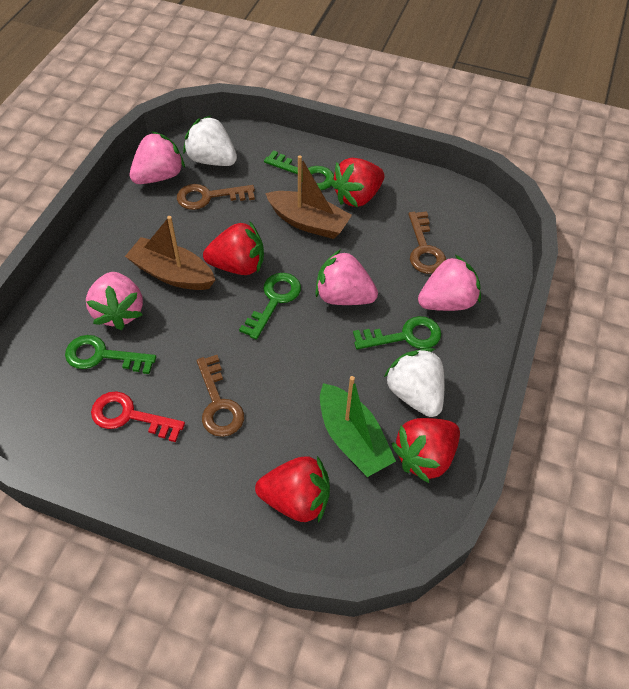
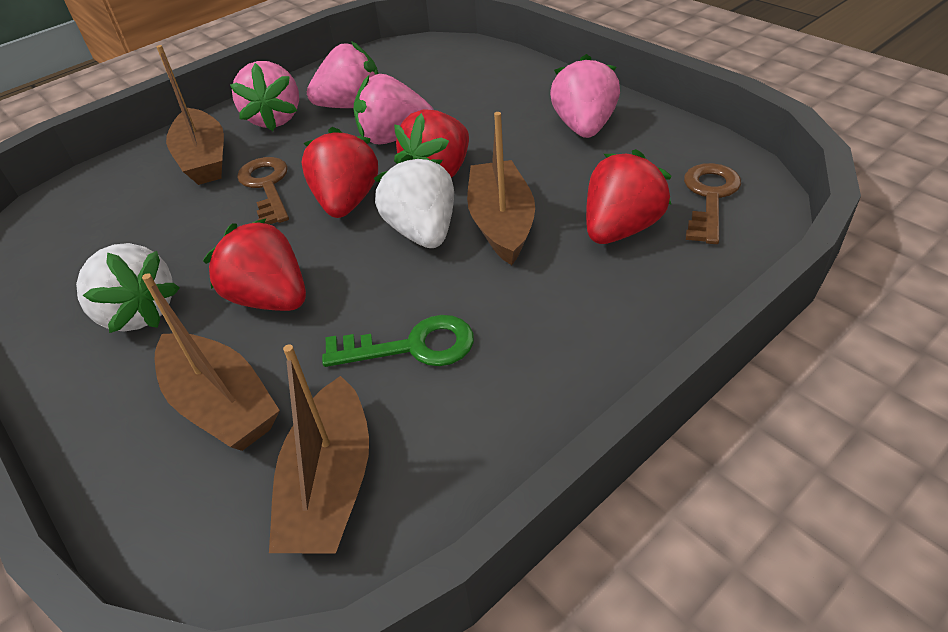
brown boat: [125,216,215,290] [265,155,352,239] = 2 -> [142,273,280,451] [156,45,224,185] [269,344,369,553] [467,112,535,265] = 4
brown key: [177,184,255,210] [197,355,244,437] [408,211,446,274] = 3 -> [237,157,289,225] [684,163,741,244] = 2
green boat: [320,376,396,477] = 1 -> none = 0
green key: [65,335,156,374] [239,273,301,340] [264,150,334,190] [353,316,441,349] = 4 -> [322,315,474,367] = 1
red key: [91,391,185,442] = 1 -> none = 0

